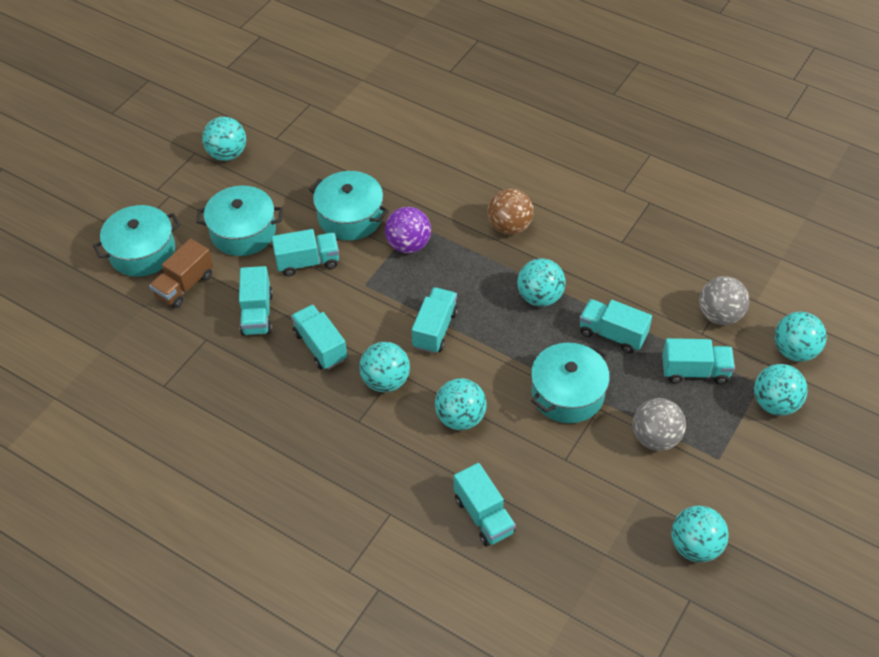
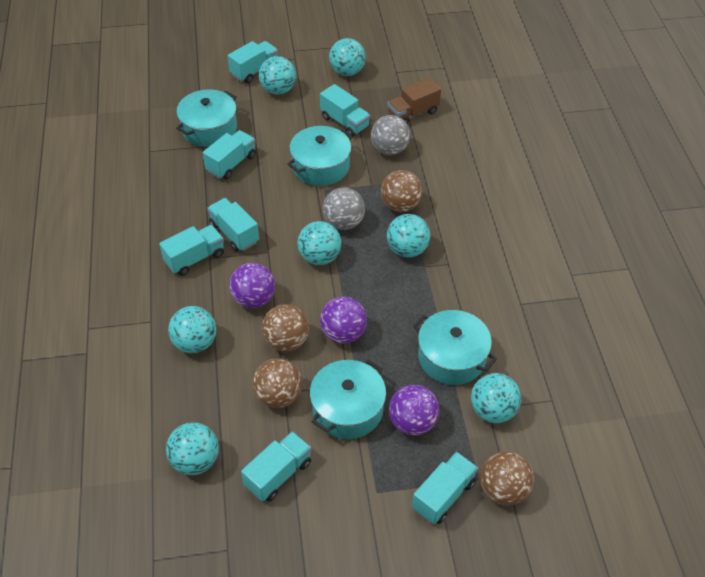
brown ball: [487,189,533,235] = 1 -> [253,358,302,408] [262,304,309,352] [381,170,422,212] [480,451,534,505] = 4
purple ball: [385,207,431,253] = 1 -> [229,263,275,308] [320,297,367,343] [389,385,439,435] = 3

